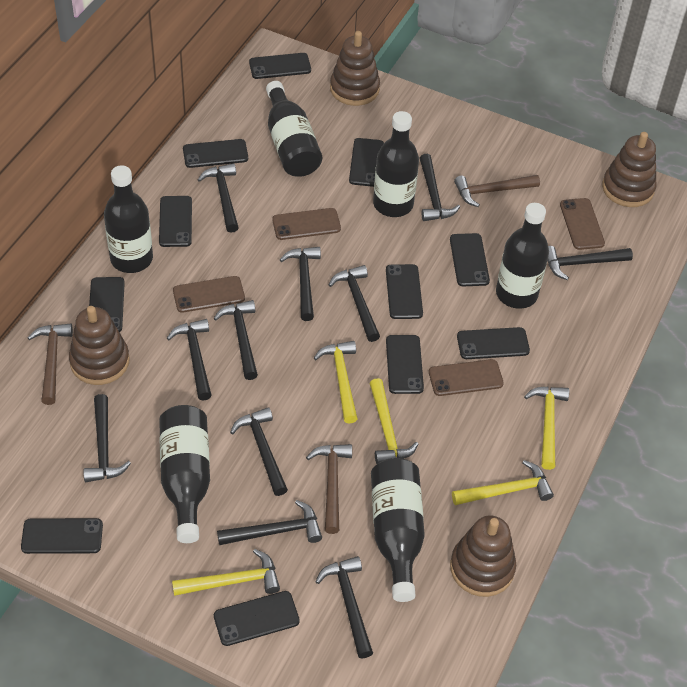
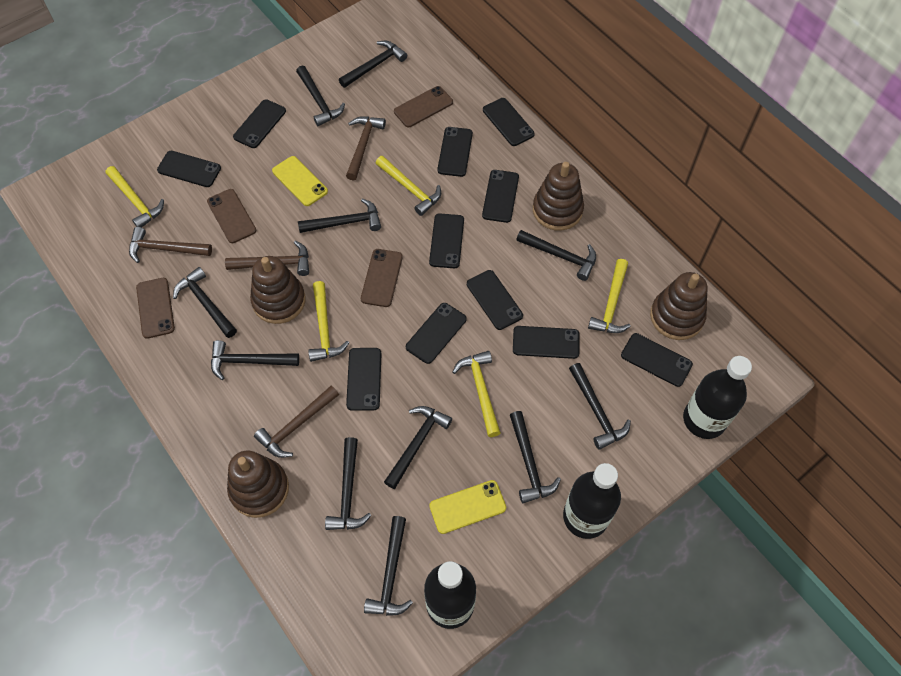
black bottle: [104,165,153,273] [159,405,210,543] [266,81,322,177] [371,458,425,602] [373,111,419,217] [496,203,549,309] = 6 -> [424,561,476,629] [563,463,621,539] [683,356,752,439] = 3
brown hammer: [28,323,73,405] [306,444,352,534] [454,175,540,207] = 3 -> [129,227,212,263] [225,241,309,276] [254,386,339,458] [346,116,386,181] = 4
yellow phone: none = 0 -> [272,156,328,206] [429,480,506,534] = 2

